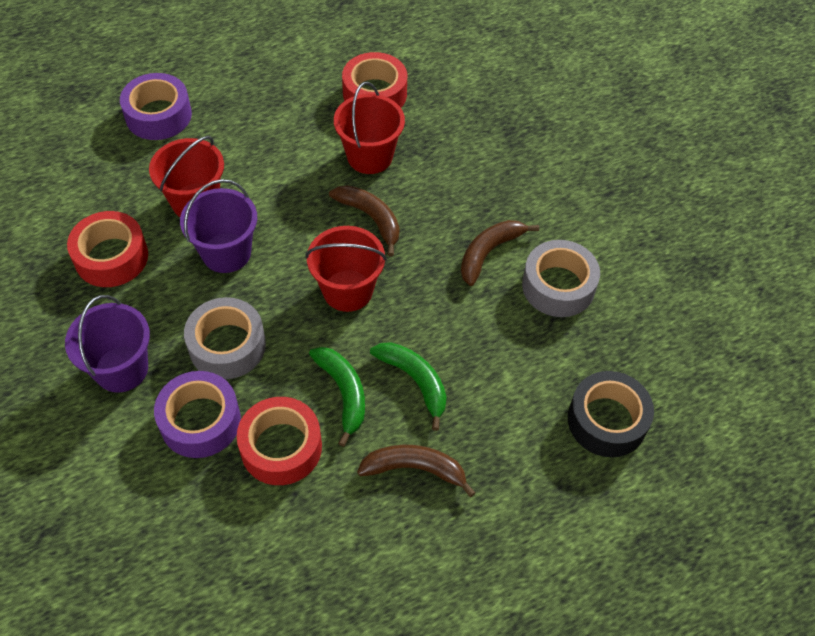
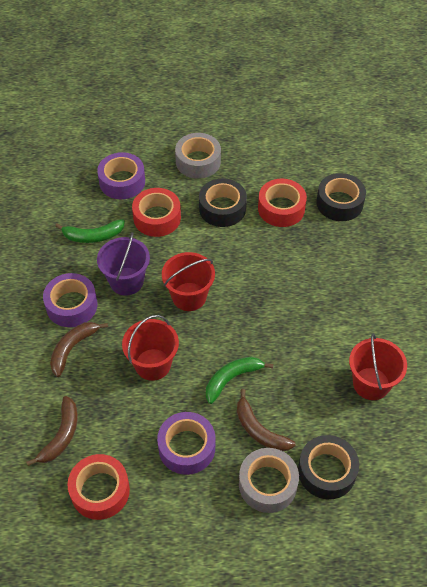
black tape: [568,371,654,457] = 1 -> [199,178,247,227] [298,435,359,499] [316,173,366,221] = 3
purple bucket: [65,295,150,393] [180,179,257,273] = 2 -> [97,232,150,296] = 1
purple tape: [120,73,192,140] [154,371,241,458] = 2 -> [43,273,97,327] [97,152,145,199] [157,412,215,475] = 3

